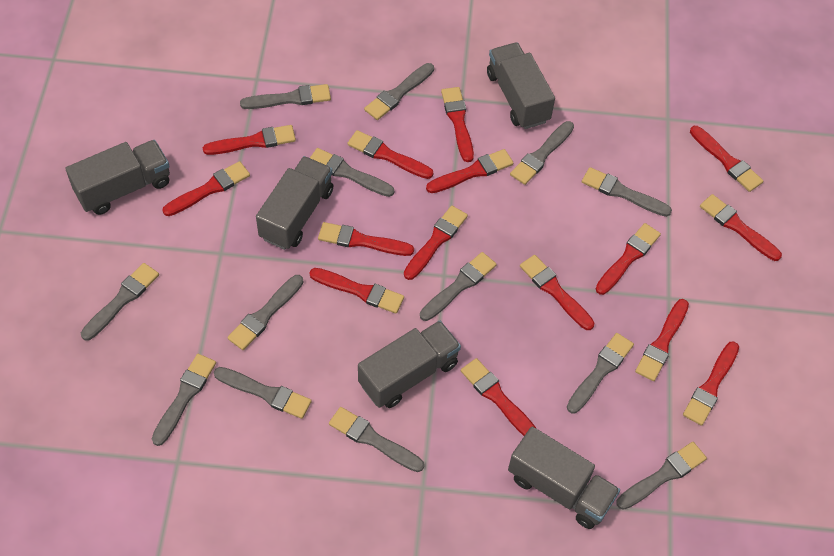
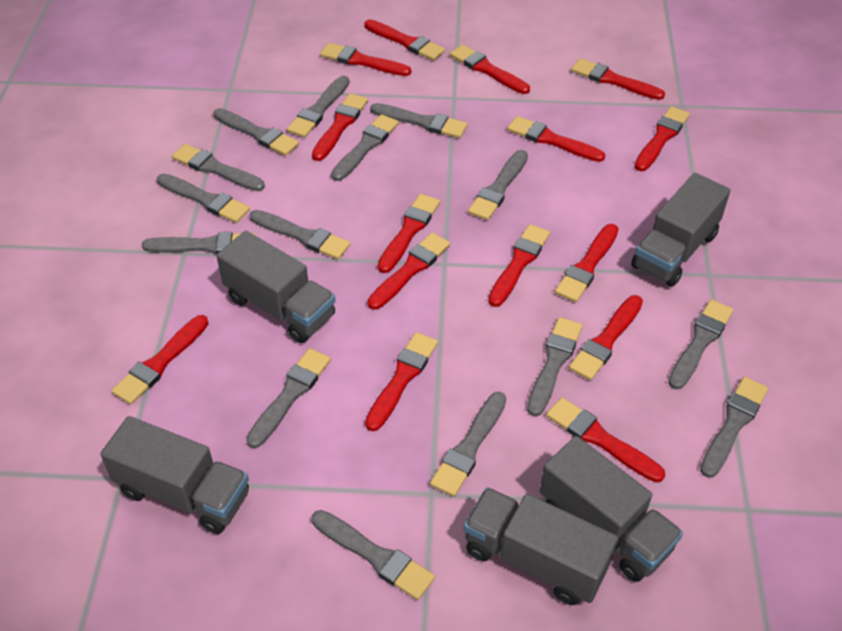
grey brush: [81,263,159,341] [152,354,216,446] [214,367,312,419] [227,275,304,350] [240,84,331,109] [310,148,394,197] [329,407,424,472] [364,63,434,120] [420,252,497,321] [510,121,574,185] [567,333,634,413] [582,167,672,217] [616,442,707,510] = 13 -> [142,232,256,255] [157,174,250,223] [172,144,265,191] [214,108,299,156] [246,348,331,448] [250,210,350,259] [287,76,350,138] [312,510,435,600] [331,114,399,181] [370,103,468,138] [430,392,506,497] [468,150,528,220] [527,317,583,416] [668,299,733,389] [700,377,768,478] = 15

